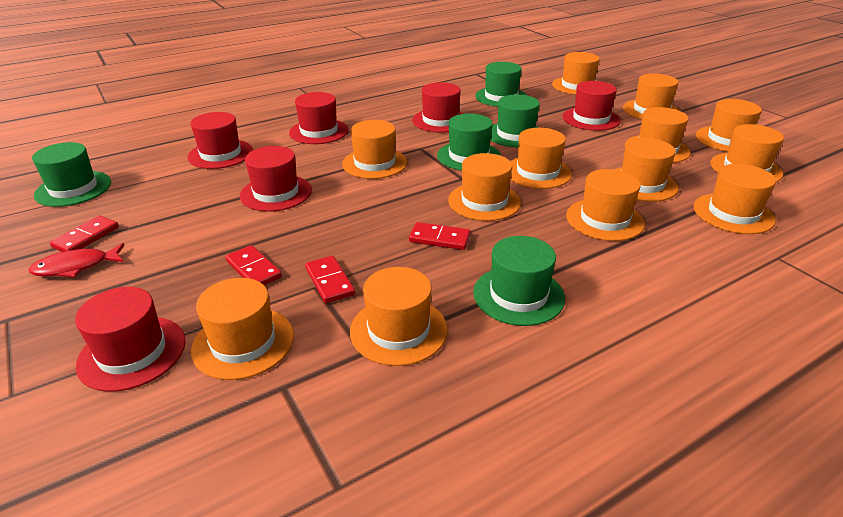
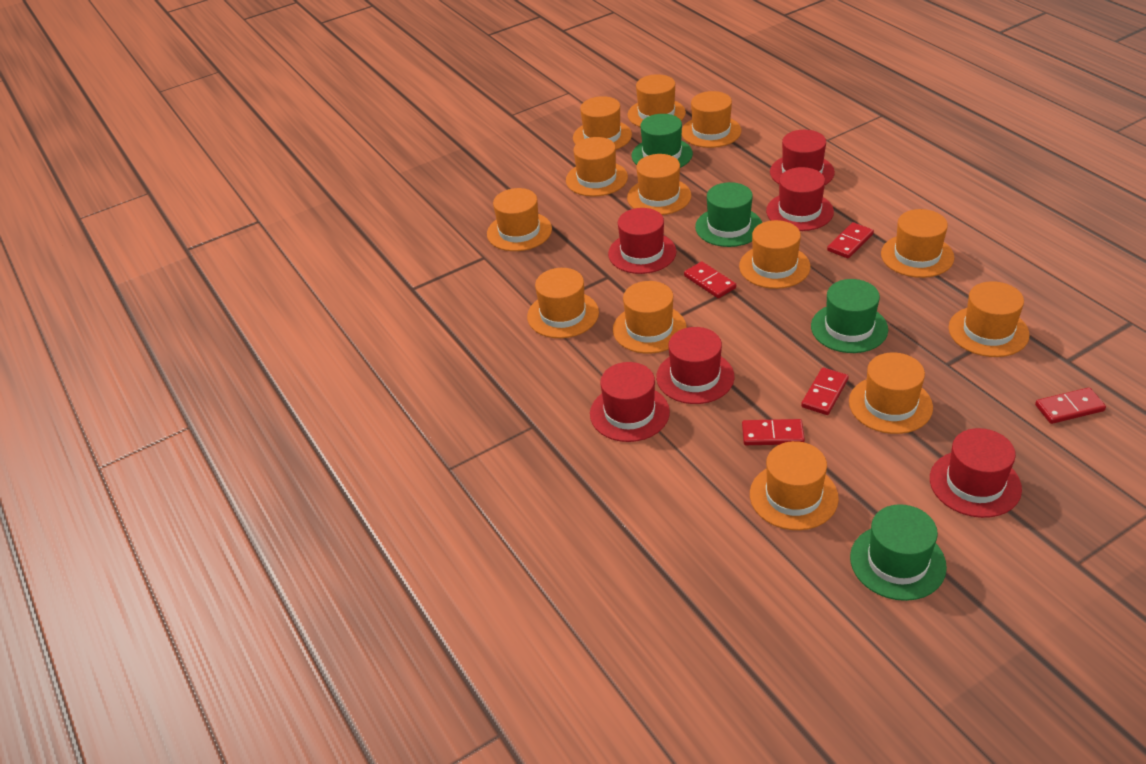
green hat: [32,142,111,207] [437,114,501,171] [473,236,565,326] [475,62,527,107] [491,95,540,148] = 5 -> [632,114,693,168] [695,182,762,247] [811,279,888,353] [850,504,947,601] = 4
red domino: [50,216,119,252] [225,245,282,285] [305,256,355,303] [409,222,471,250] = 4 -> [684,262,736,298] [742,419,805,445] [801,367,849,415] [827,222,874,258] [1035,387,1106,424] = 5
red fish: [29,243,124,277] = 1 -> none = 0

